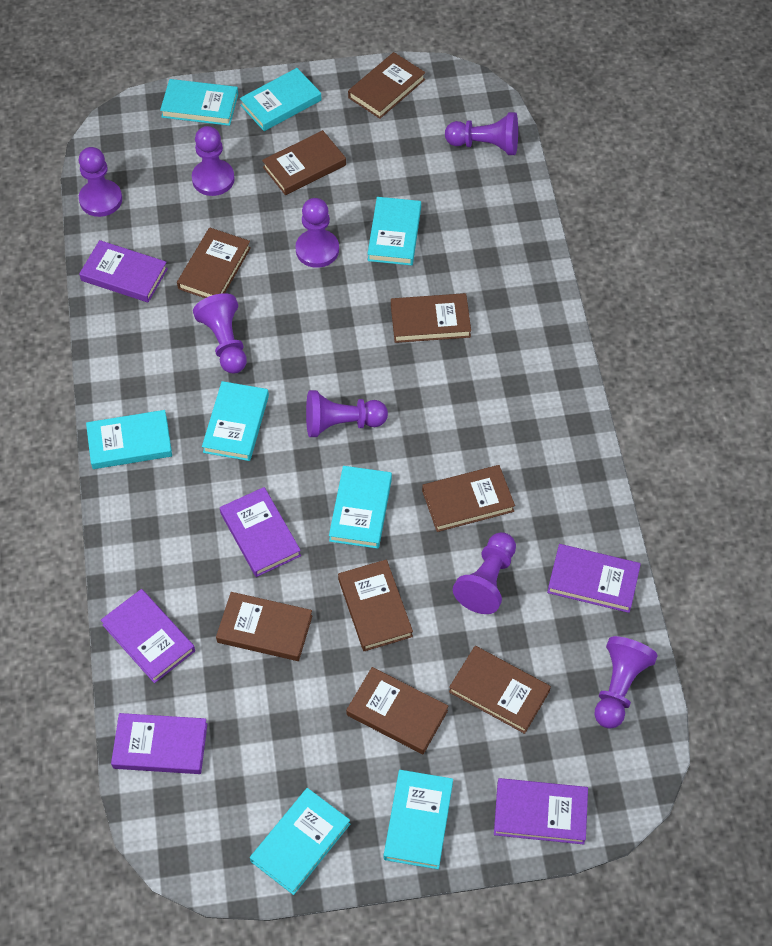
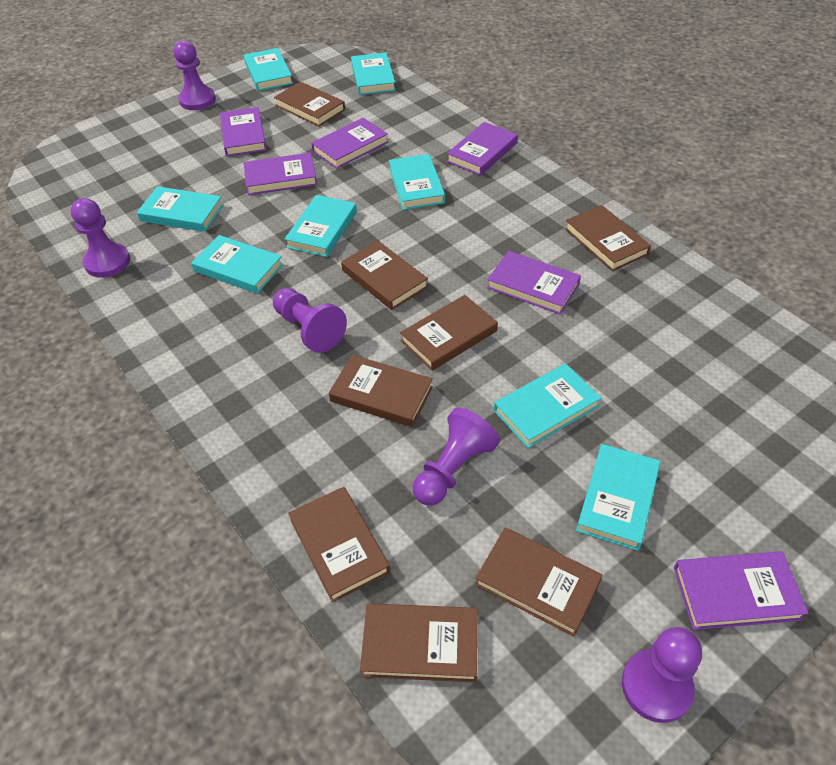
brown book: [177,228,251,298] [216,592,313,661] [262,130,346,195] [338,559,413,651] [346,667,448,754] [348,52,425,119] [391,293,471,343] [422,465,515,532] [449,646,551,734] = 9 -> [274,82,345,127] [288,487,391,603] [329,355,433,427] [341,240,428,310] [360,603,478,682] [400,295,498,371] [475,528,602,637] [565,205,651,271] = 8
purple pawn: [79,147,122,217] [192,126,235,196] [193,293,247,373] [295,198,339,268] [306,390,388,437] [445,112,518,155] [453,532,516,614] [594,636,658,729] = 8 -> [71,198,130,278] [174,40,216,110] [273,288,347,353] [413,407,500,506] [622,627,702,723] = 5

